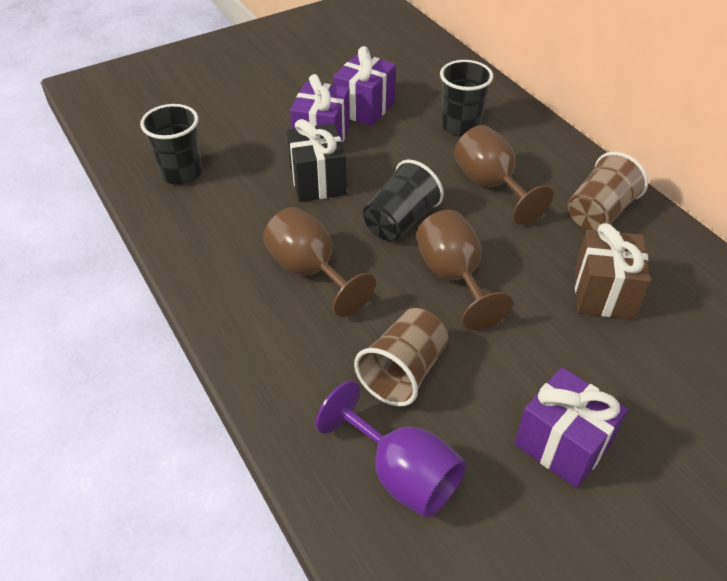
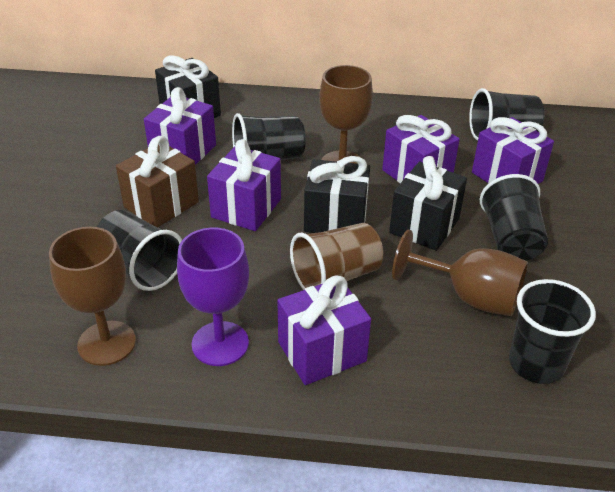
black cup: [140,104,202,185] [363,160,444,242] [440,60,493,136] = 3 -> [97,210,182,291] [232,113,306,160] [469,88,545,140] [480,174,548,261] [509,279,596,384] = 5
black gift: [287,119,347,202] = 1 -> [155,55,221,118] [304,156,370,233] [389,156,467,251] = 3
brown cup: [354,308,448,406] [567,152,648,230] = 2 -> [290,223,383,290] = 1
purple gift: [290,74,350,143] [333,46,396,126] [515,367,628,488] = 3 -> [144,87,216,165] [207,139,281,231] [277,276,371,385] [382,115,460,183] [472,117,554,184] = 5

